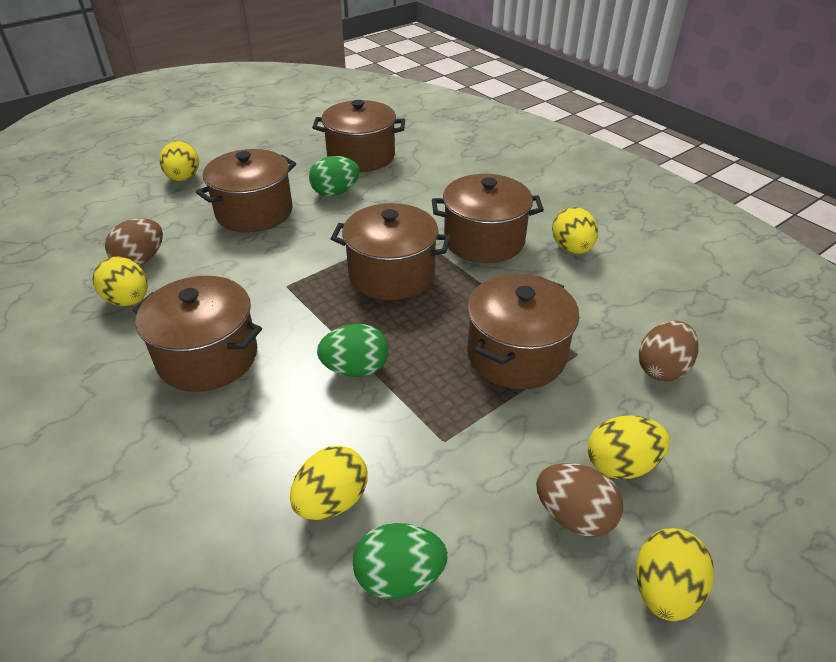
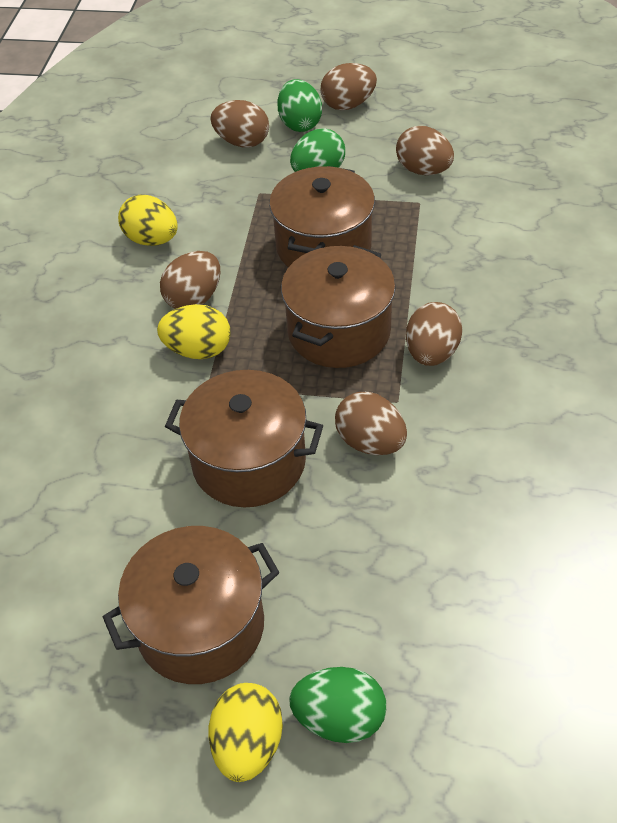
brown egg: [105,218,163,265] [536,463,623,537] [638,321,699,381] = 3 -> [160,251,220,309] [211,100,269,148] [320,63,377,110] [335,392,407,455] [396,126,454,175] [406,302,462,366] = 6
brown pot: [132,276,262,392] [196,149,296,233] [312,100,405,172] [330,203,451,300] [432,174,544,263] [467,274,579,390] = 6 -> [103,526,279,684] [165,370,323,507] [269,166,375,267] [281,245,396,368] = 4
yellow egg: [92,257,148,306] [160,141,199,181] [290,446,368,520] [552,207,598,254] [588,415,670,479] [636,528,714,621] = 6 -> [118,195,178,246] [157,304,231,359] [209,683,283,782] = 3

